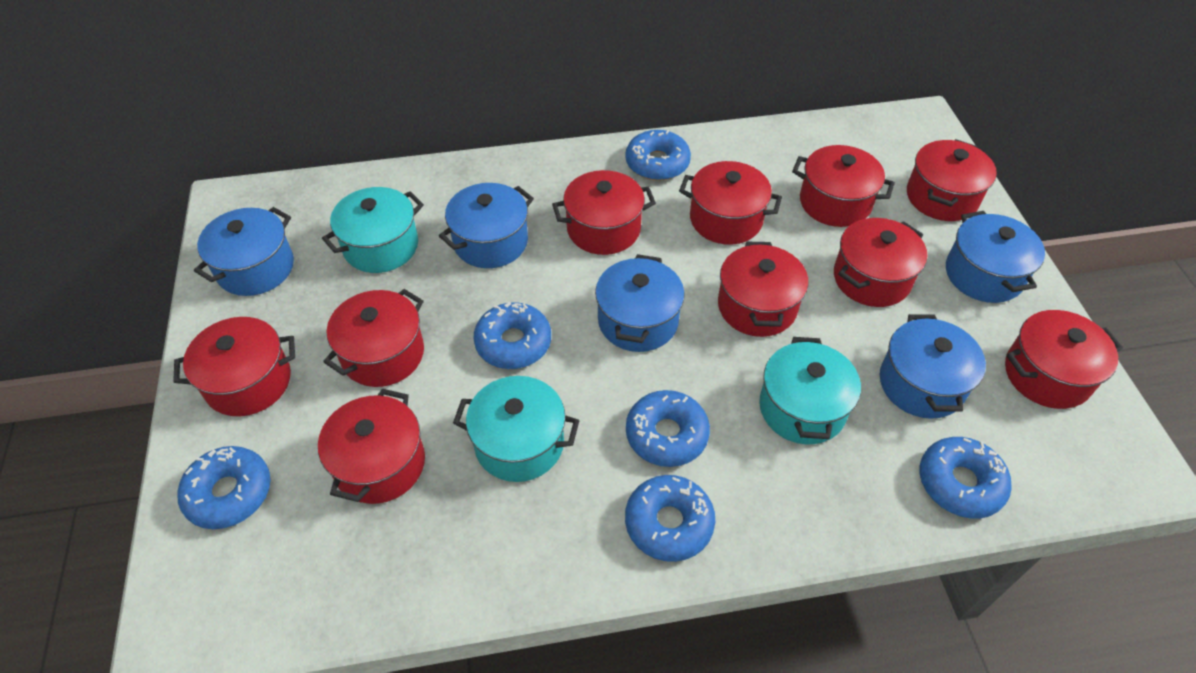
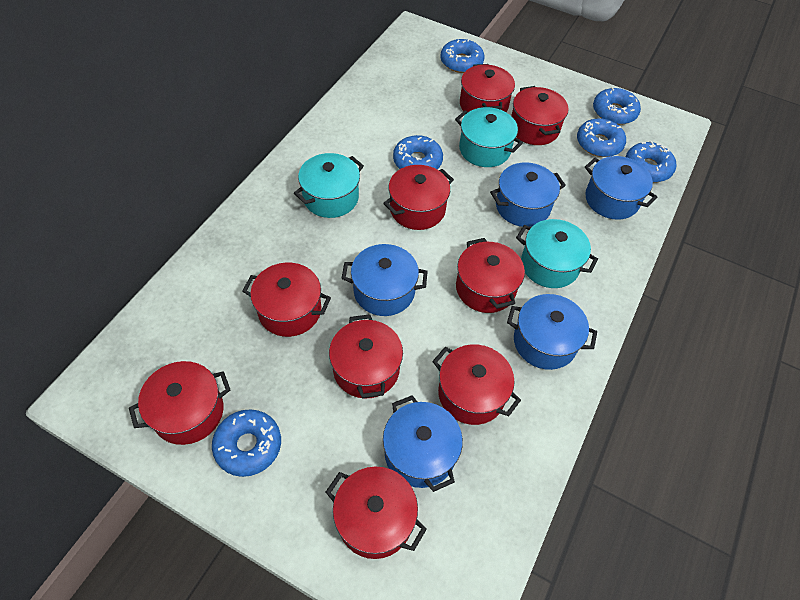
red pot: [173,317,295,416] [318,389,425,504] [323,289,424,387] [552,170,656,255] [679,161,782,245] [718,242,808,337] [792,145,895,227] [834,218,927,307] [907,139,997,221] [1005,310,1123,409] = 10 -> [129,361,230,445] [242,263,331,337] [326,467,427,559] [329,314,403,398] [383,165,454,230] [432,344,521,425] [456,238,525,313] [460,64,515,112] [511,86,569,145] = 9

